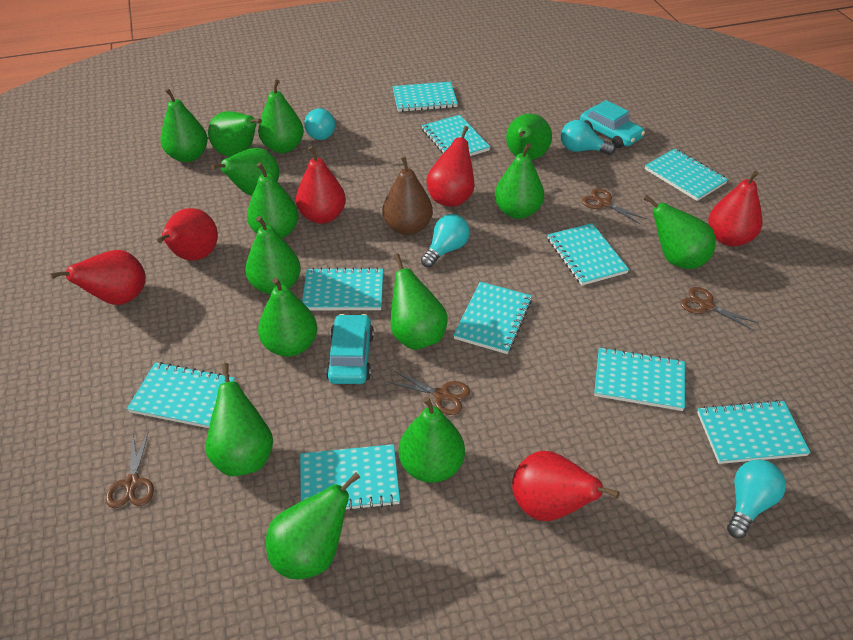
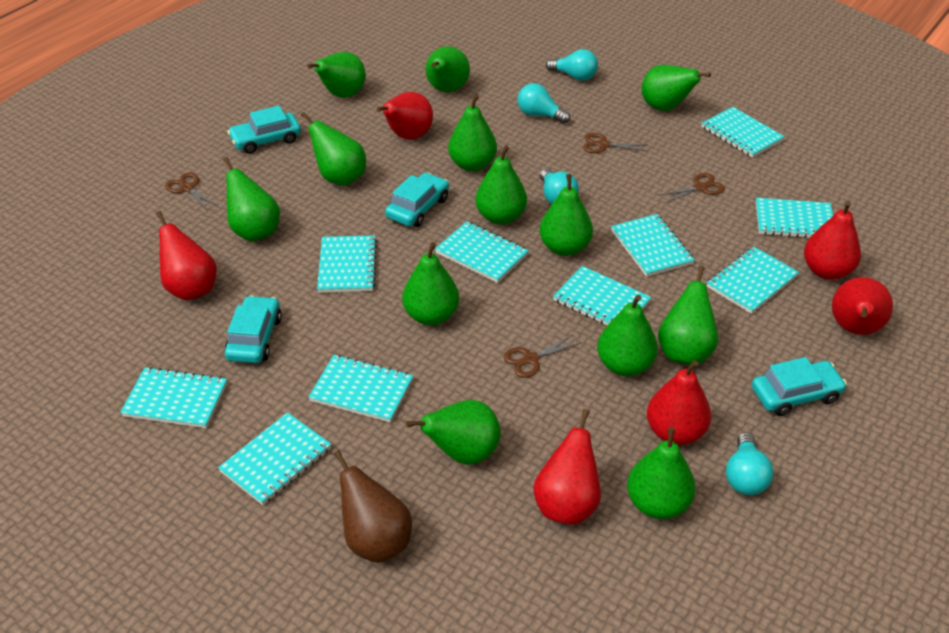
green pear: [160,88,208,162] [205,363,273,476] [208,111,262,157] [211,148,279,196] [245,216,301,294] [247,163,299,238] [258,79,304,153] [258,278,317,357] [266,472,361,579] [391,254,448,350] [399,397,465,483] [495,143,544,219] [506,114,552,160] [644,195,715,269] = 14 -> [223,157,280,242] [301,112,366,186] [307,52,366,98] [402,242,459,325] [406,400,501,465] [425,46,470,92] [448,95,497,172] [475,145,527,225] [539,174,593,256] [597,295,658,376] [627,427,696,519] [641,65,711,111] [658,265,718,365] = 13
turquoise car: [326,314,374,384] [580,100,645,148] = 2 -> [224,296,282,363] [227,106,301,154] [385,173,449,227] [752,357,847,416] = 4

